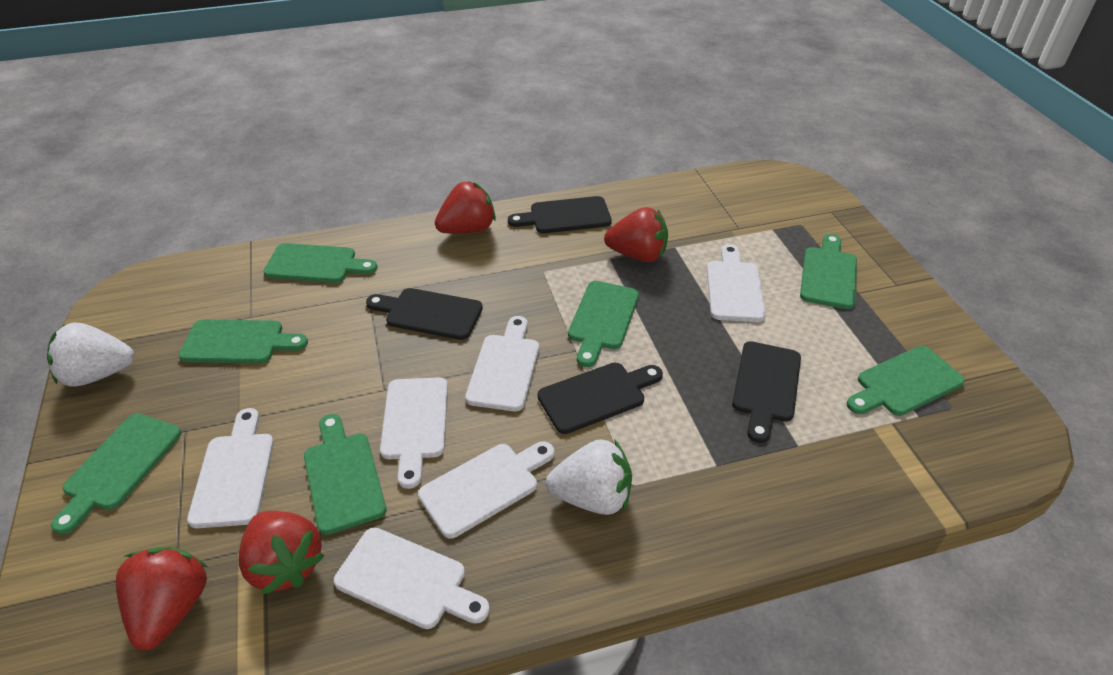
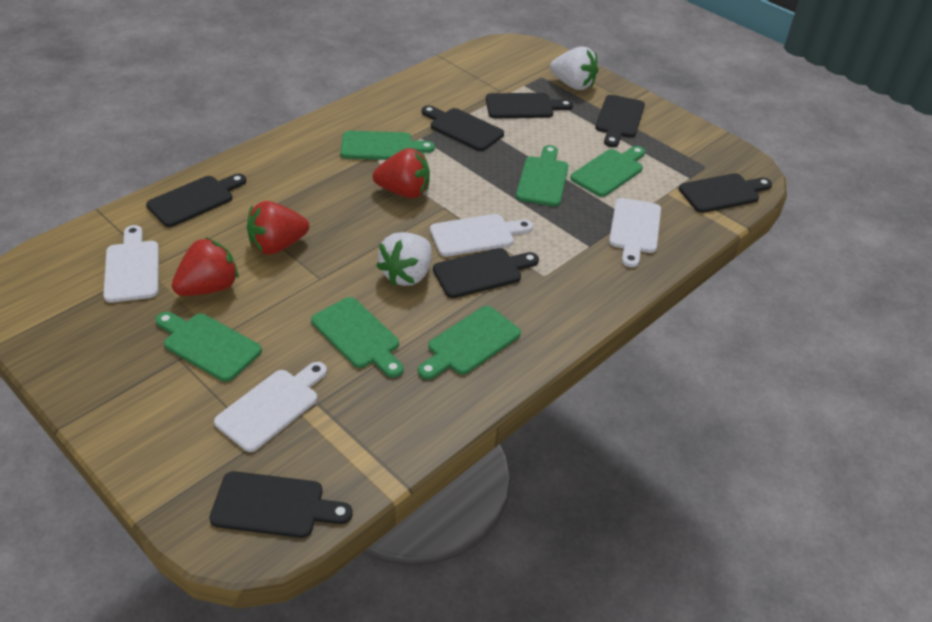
black cutting board: [366,288,483,340] [508,196,612,233] [538,362,663,434] [732,341,801,443] = 4 -> [146,174,246,227] [209,471,353,538] [422,105,504,151] [433,248,539,298] [486,93,573,118] [595,95,645,147] [679,173,772,213] = 7
green cutting board: [51,413,181,535] [179,319,308,364] [263,243,377,283] [304,414,387,535] [568,281,639,367] [800,234,857,309] [846,346,965,416] = 7 -> [155,312,262,382] [311,297,403,378] [340,131,435,160] [418,306,521,380] [516,145,568,206] [570,146,645,197] = 6
red strawberry: [116,547,209,651] [238,511,325,595] [435,181,496,234] [604,207,668,262] = 4 -> [172,237,239,296] [247,201,309,255] [373,148,430,198] = 3
white cutting board: [187,408,274,528] [334,528,490,629] [380,377,448,489] [418,441,554,538] [465,316,539,411] [707,244,766,322] = 6 -> [103,225,159,303] [214,362,327,452] [430,214,533,257] [609,198,661,268] = 4

